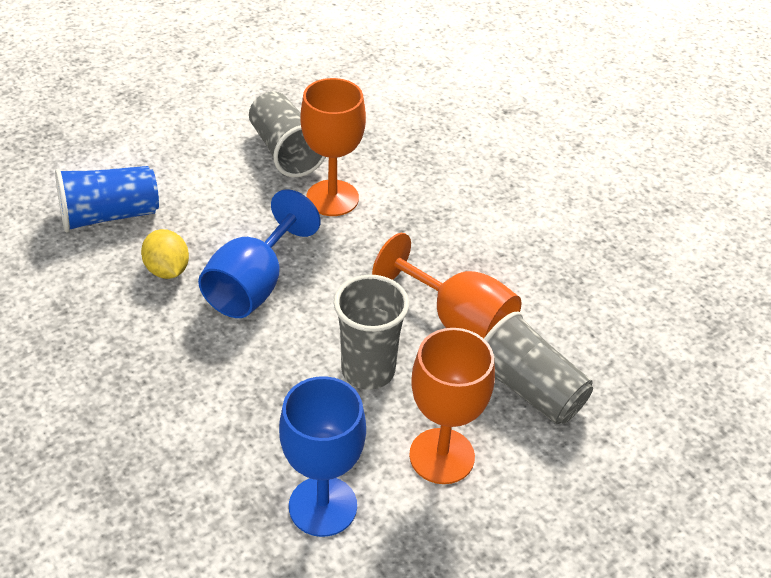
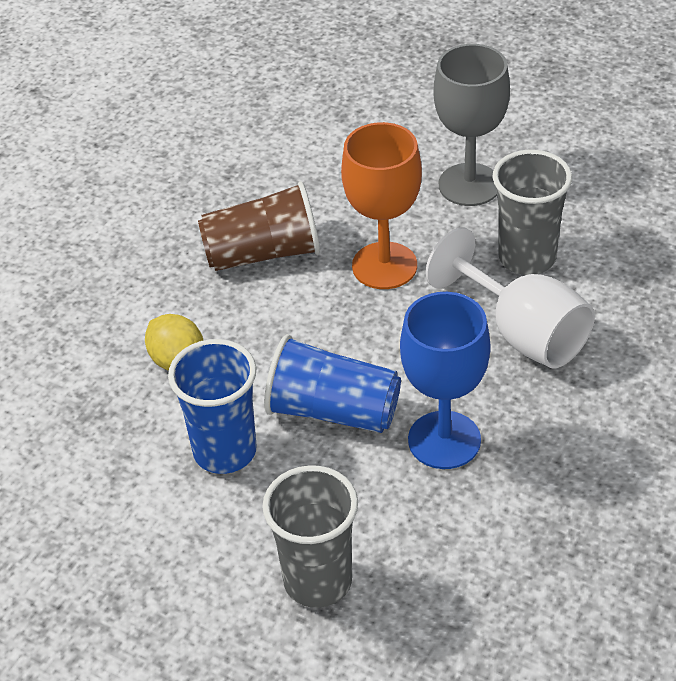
blue cup: [55,166,159,233] = 1 -> [168,339,257,474] [264,334,401,433] = 2
blue goblet: [198,189,321,318] [279,376,366,537] = 2 -> [400,292,490,469] = 1
brown cup: none = 0 -> [198,181,320,271] = 1
grey cup: [249,91,326,177] [334,275,409,390] [484,312,593,424] = 3 -> [262,465,358,608] [492,149,572,275] = 2
grey goblet: none = 0 -> [434,44,510,206] = 1
orange goblet: [300,78,366,216] [372,233,521,338] [409,328,495,484] = 3 -> [341,122,422,289] = 1
white goblet: none = 0 -> [425,227,595,369] = 1

